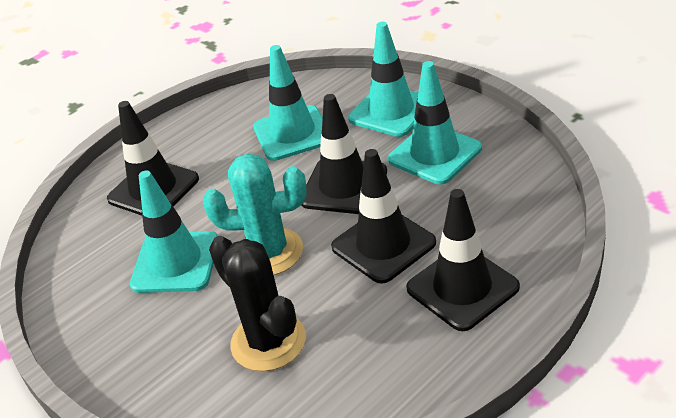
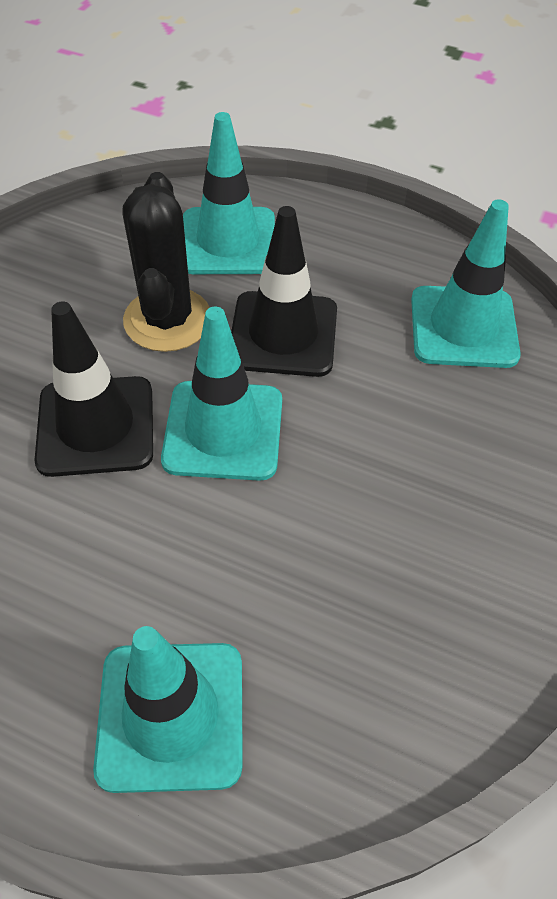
black traffic cone: [107,101,199,216] [301,94,387,214] [331,149,436,284] [406,189,520,331] = 4 -> [34,302,153,477] [231,206,337,377] = 2
turquoise cactus: [203,154,307,275] = 1 -> none = 0

